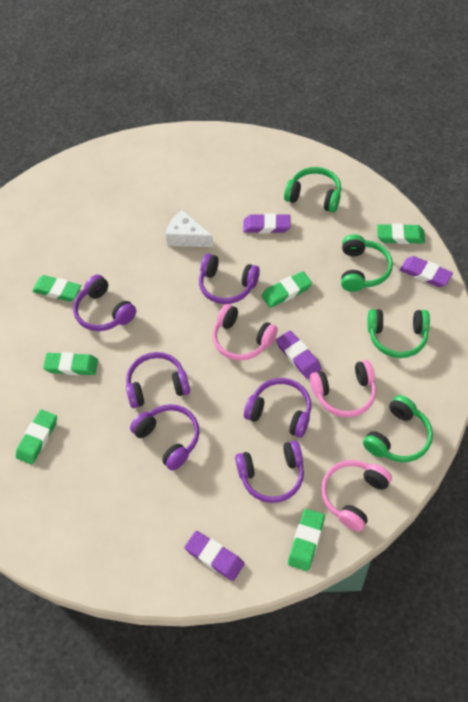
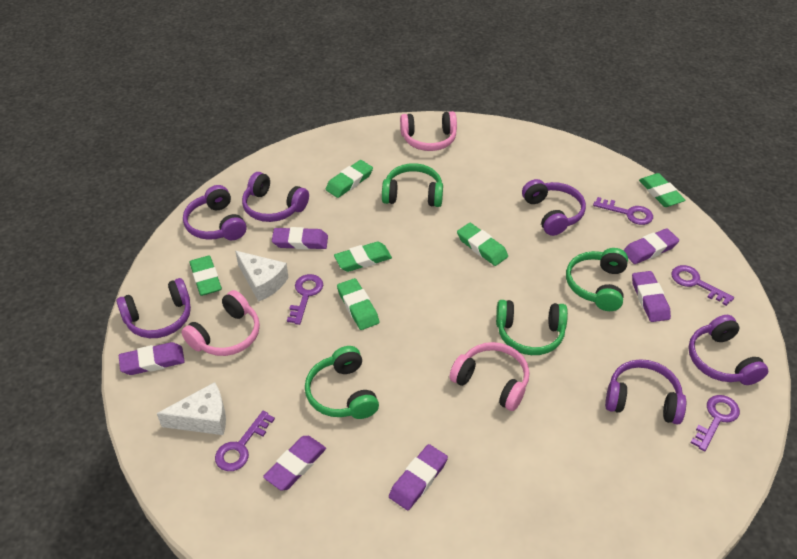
purple eraser: [185,531,245,581] [243,213,290,233] [276,330,322,379] [400,256,453,287] = 4 -> [119,342,185,375] [263,436,326,491] [272,227,328,250] [389,444,448,510] [623,228,679,264] [632,271,671,322] = 6
purple key: none = 0 -> [215,411,275,471] [287,274,323,325] [593,197,653,225] [671,265,734,306] [691,395,740,452] = 5
white cheese: [166,210,214,247] = 1 -> [157,382,226,435] [235,251,289,302] = 2

